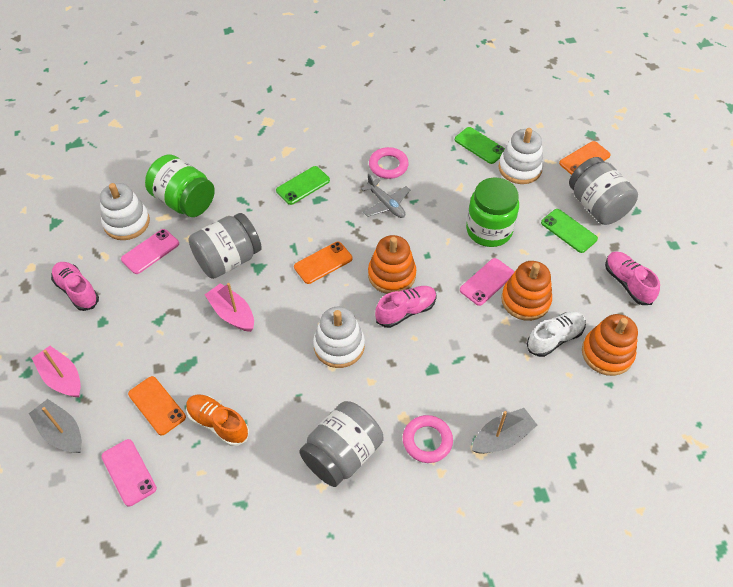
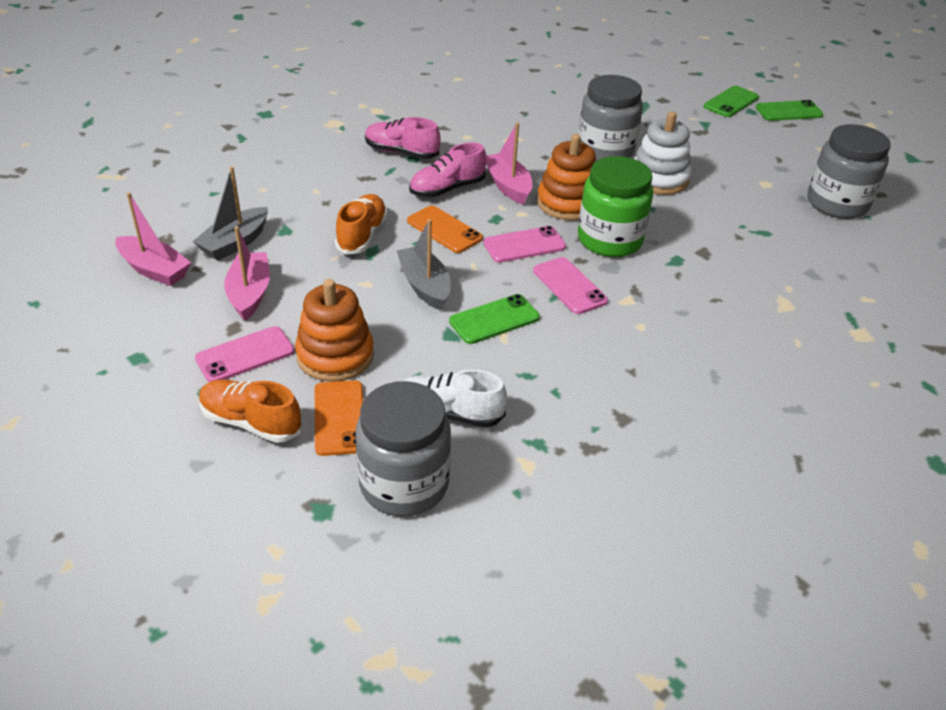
green jar: [145,154,215,217] [466,177,519,247] = 2 -> [578,156,653,257] = 1
grey plane: [361,174,411,218] = 1 -> none = 0
orange phone: [128,376,186,436] [294,242,352,284] [559,141,611,175] = 3 -> [315,380,363,456] [407,205,483,253] = 2
orange shoe: [186,394,249,446] = 1 -> [199,379,302,443] [335,194,388,255] = 2
orange stacking toy: [368,235,416,294] [501,261,552,321] [582,314,638,376] = 3 -> [295,279,374,382] [537,134,596,221] = 2
pink boat: [32,346,81,398] [205,283,254,332] = 2 -> [115,192,191,286] [224,226,270,321] [486,122,532,205] = 3
pink ring: [369,147,409,179] [403,415,453,463] = 2 -> none = 0
pink shoe: [51,262,99,311] [375,286,437,328] [605,251,660,305] = 3 -> [365,117,440,159] [409,142,487,197] = 2
white stacking toy: [100,183,150,240] [313,307,365,368] [499,128,544,184] = 3 -> [634,111,691,195] = 1

